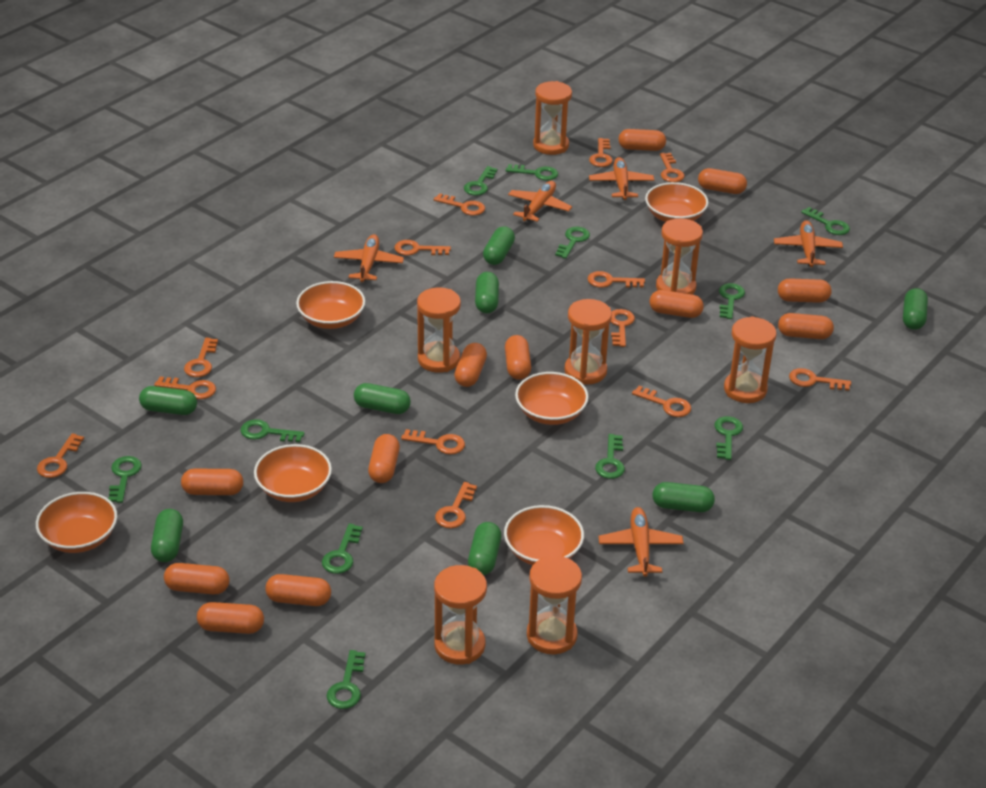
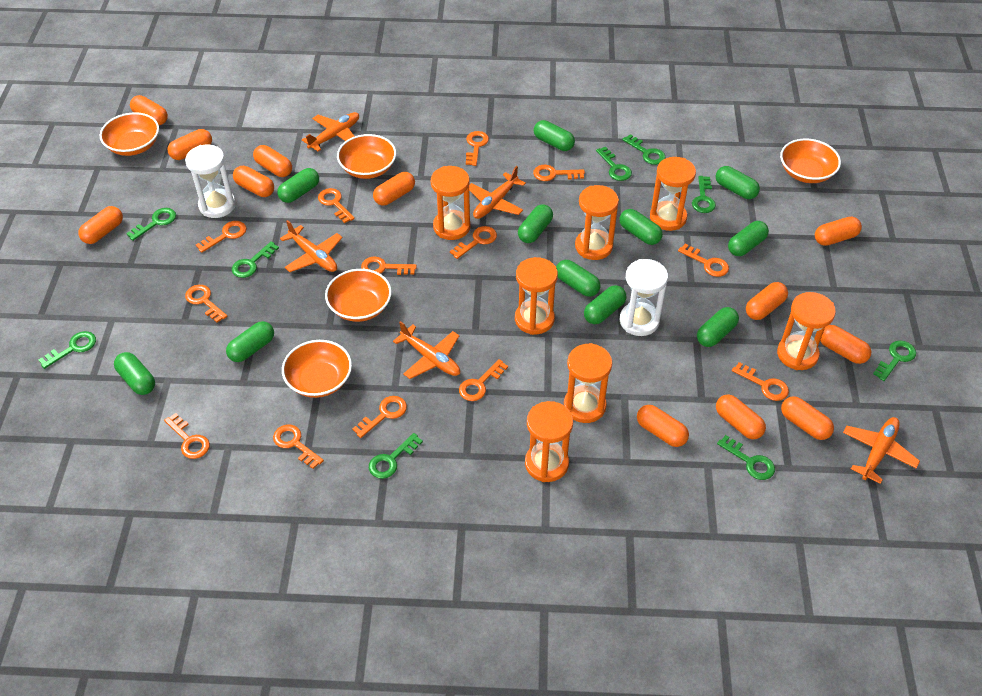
green capsule: [139,386,197,415] [151,509,183,562] [354,383,411,414] [468,522,501,575] [475,272,499,313] [483,226,515,265] [652,482,715,512] [903,288,928,330] = 8 -> [114,352,155,395] [226,321,274,362] [277,168,319,203] [518,204,553,243] [534,120,575,151] [556,260,601,297] [584,285,626,324] [619,209,663,245] [697,307,739,347] [716,166,760,199] [728,221,769,256] = 11
green key: [108,456,142,503] [241,419,305,443] [322,523,363,574] [327,650,366,709] [464,166,498,196] [506,164,558,181] [555,227,590,259] [595,434,625,479] [715,416,743,460] [719,283,745,319] [801,207,850,235] = 11 -> [39,331,96,369] [126,208,176,241] [232,241,279,278] [369,433,423,479] [596,147,632,181] [622,134,666,165] [692,176,716,213] [717,435,775,480] [873,340,916,381] = 9
orange bowl: [36,492,117,553] [254,444,332,502] [296,281,365,329] [504,505,584,565] [515,372,589,425] [645,182,708,222] = 6 -> [100,112,159,156] [282,340,352,398] [325,269,392,322] [337,134,396,179] [780,139,841,183] = 5
white hourglass: none = 0 -> [185,145,236,218] [620,259,668,336] = 2

